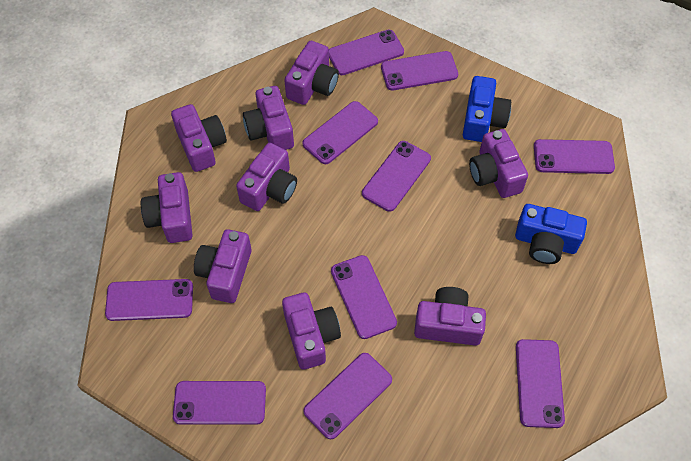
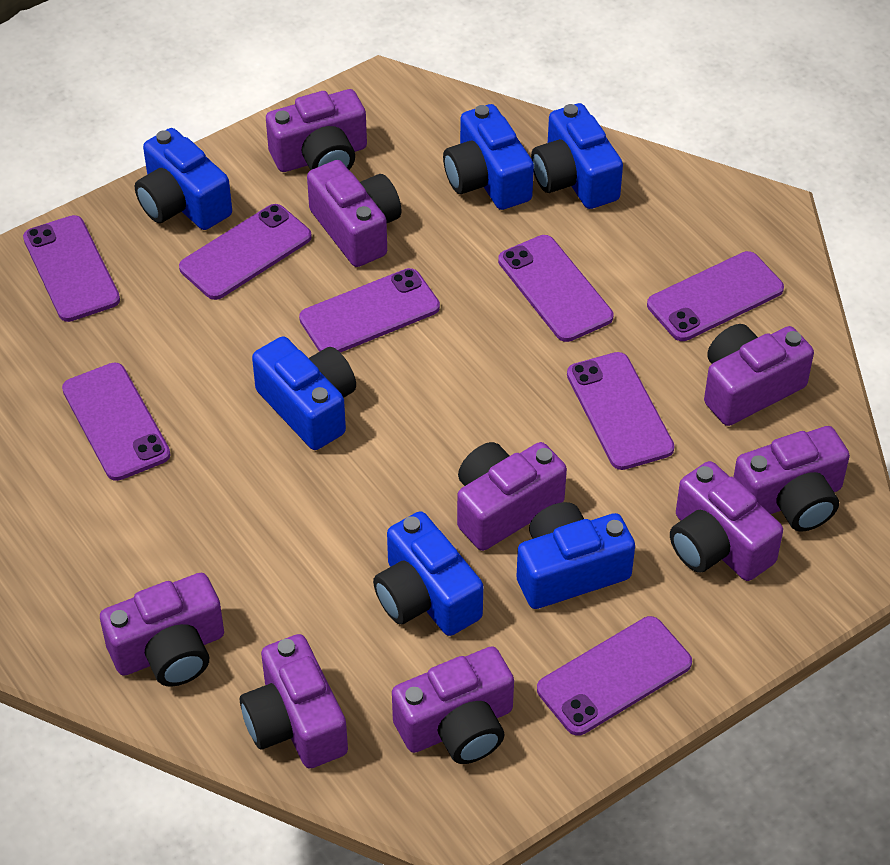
blue camera: [463,76,511,142] [515,204,587,264] = 2 -> [135,128,232,230] [252,336,356,450] [373,511,483,636] [443,104,534,210] [516,502,635,609] [531,103,623,209] = 6
purple phone: [105,279,193,321] [173,381,266,425] [302,101,378,164] [303,353,392,440] [329,30,404,75] [331,255,397,339] [362,141,431,212] [381,51,458,90] [516,339,565,428] [534,139,615,174] = 10 -> [23,215,120,322] [62,362,171,481] [179,204,312,300] [299,268,440,353] [498,235,613,342] [537,616,692,736] [567,352,675,470] [647,251,784,341] = 8

